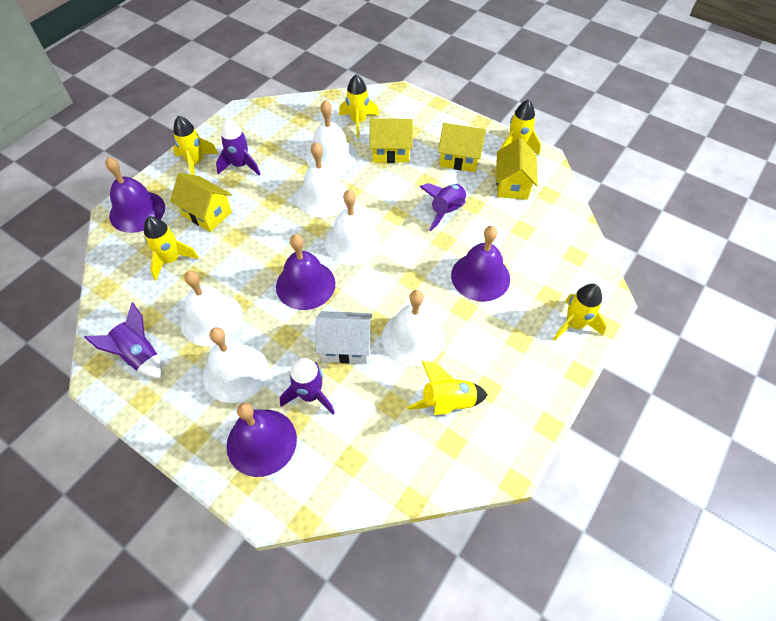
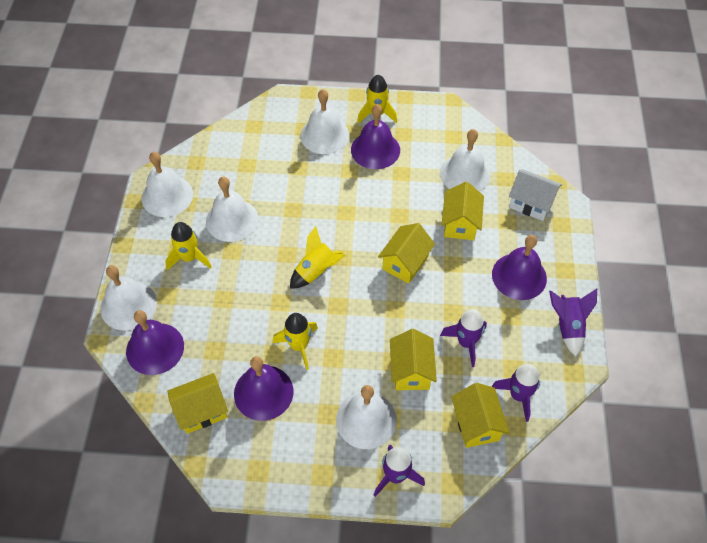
yellow house: [170,173,232,232] [370,119,413,163] [438,123,486,172] [496,138,538,200] = 4 -> [167,373,228,434] [378,223,435,284] [390,329,437,390] [442,182,484,240] [451,383,510,448] = 5
yellow rocket: [144,216,199,281] [173,116,218,175] [339,74,379,138] [407,361,488,415] [501,100,541,155] [553,283,607,341] = 6 -> [165,222,212,270] [273,313,318,370] [290,226,345,289] [357,75,397,124] = 4

